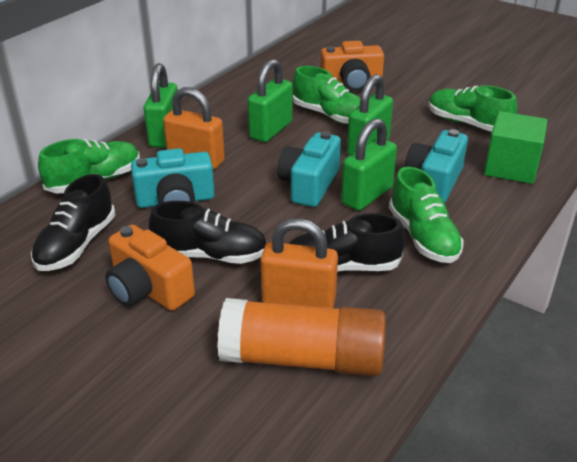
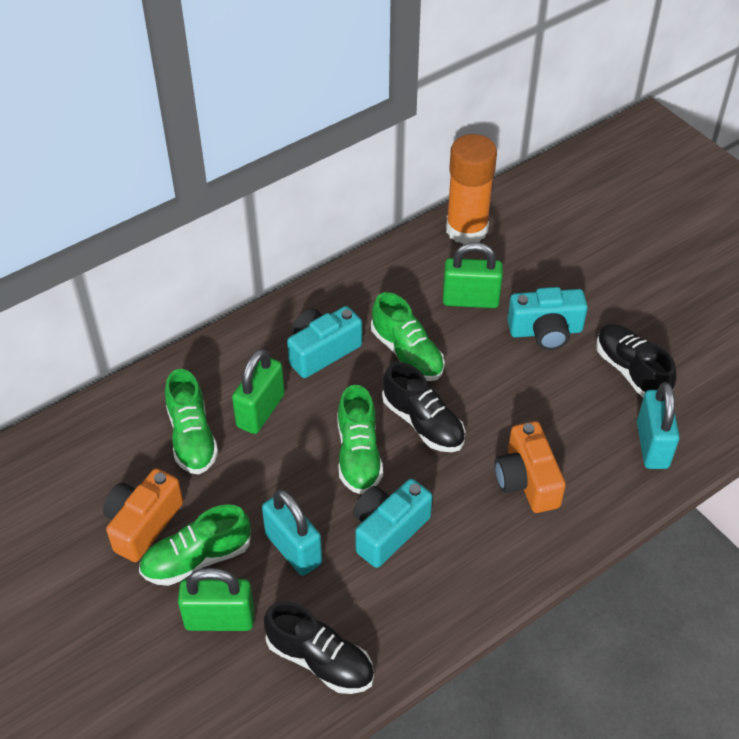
green cube: [484,111,548,184] = 1 -> none = 0
green padlock: [144,63,178,148] [248,59,292,142] [341,118,397,211] [347,74,393,155] = 4 -> [178,568,254,631] [232,349,285,434] [443,242,503,308] = 3
orange padlock: [163,87,225,170] [261,218,338,308] = 2 -> none = 0
turquoise padlock: none = 0 -> [262,489,322,576] [637,382,680,469] = 2

